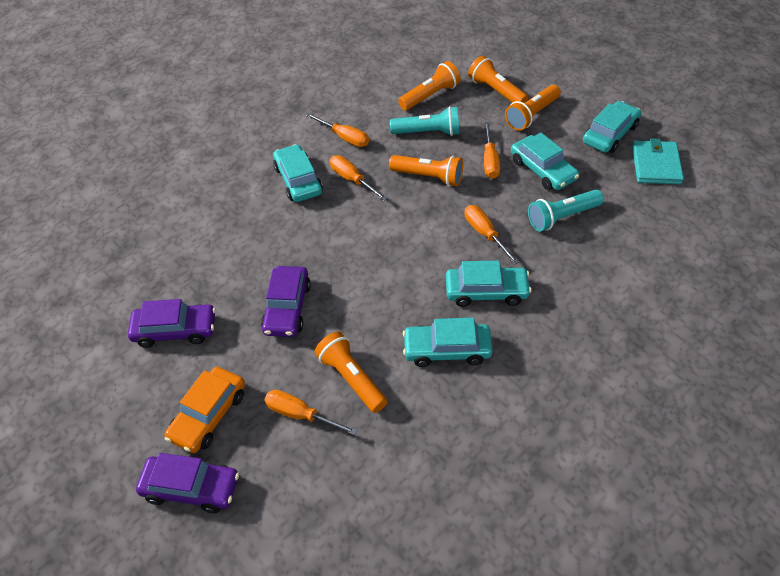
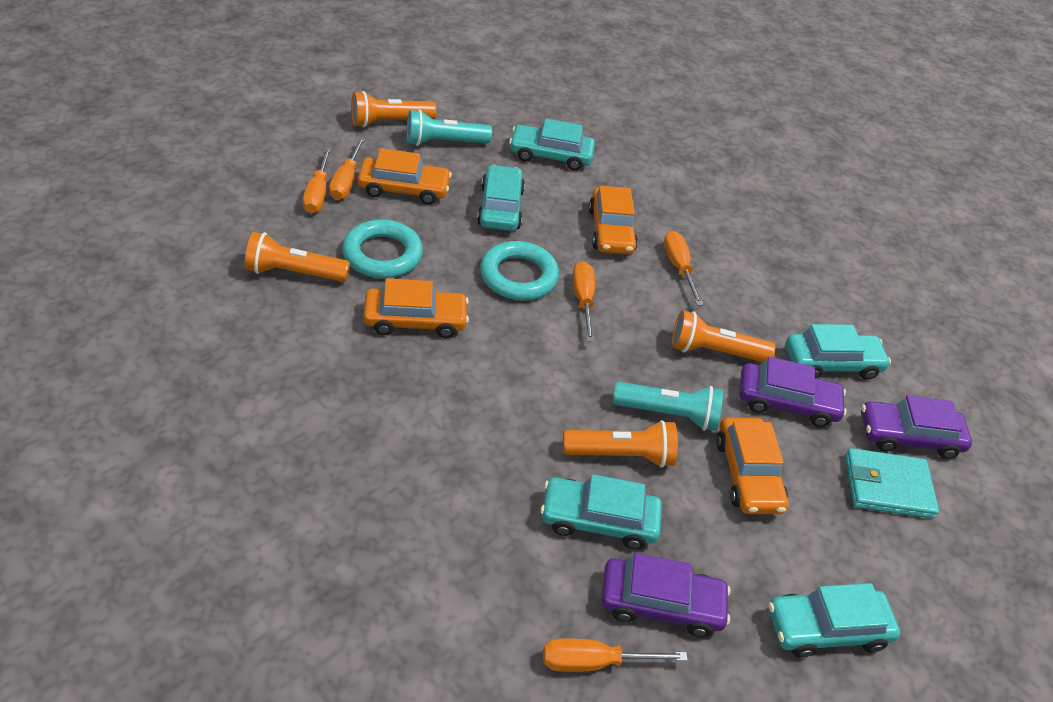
orange car: [164,367,245,453] = 1 -> [358,148,452,205] [364,278,469,338] [589,186,638,255] [716,417,789,514] = 4
orange flashlight: [315,332,387,413] [389,155,463,187] [398,61,461,111] [468,56,528,103] [505,85,561,131] = 5 -> [245,232,350,282] [351,91,436,127] [563,420,678,468] [671,310,776,362] = 4
turquoise ring: none = 0 -> [342,219,423,278] [480,241,559,300] = 2

